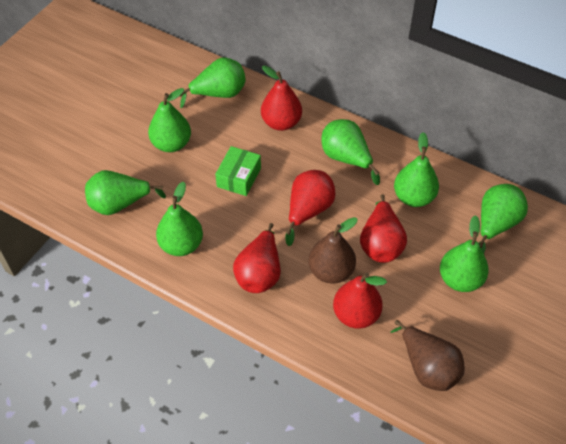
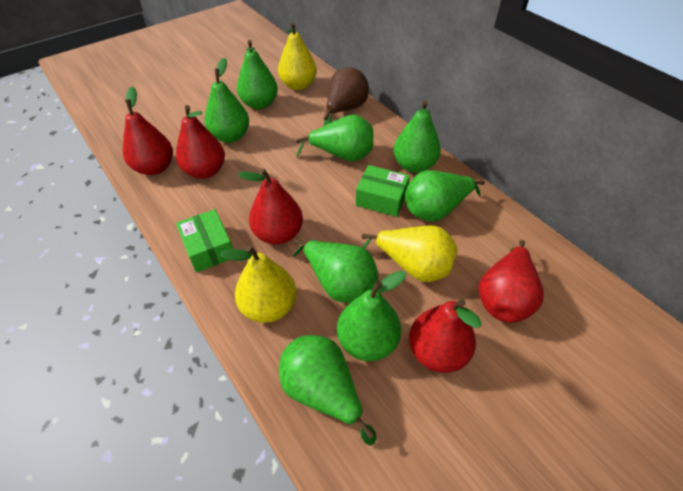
brown pear: [309,217,358,284] [390,320,465,391] = 2 -> [324,67,369,126] = 1
green box: [215,146,261,196] = 1 -> [176,209,233,273] [356,165,410,217] = 2
yellow pear: none = 0 -> [220,246,297,323] [278,22,317,90] [362,226,457,282] = 3

